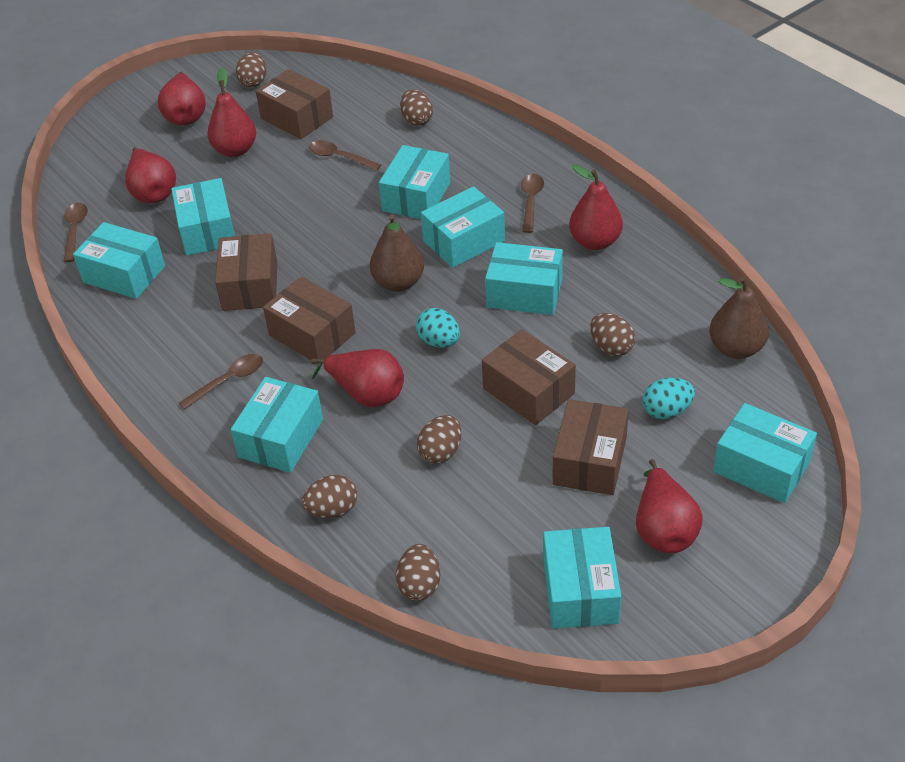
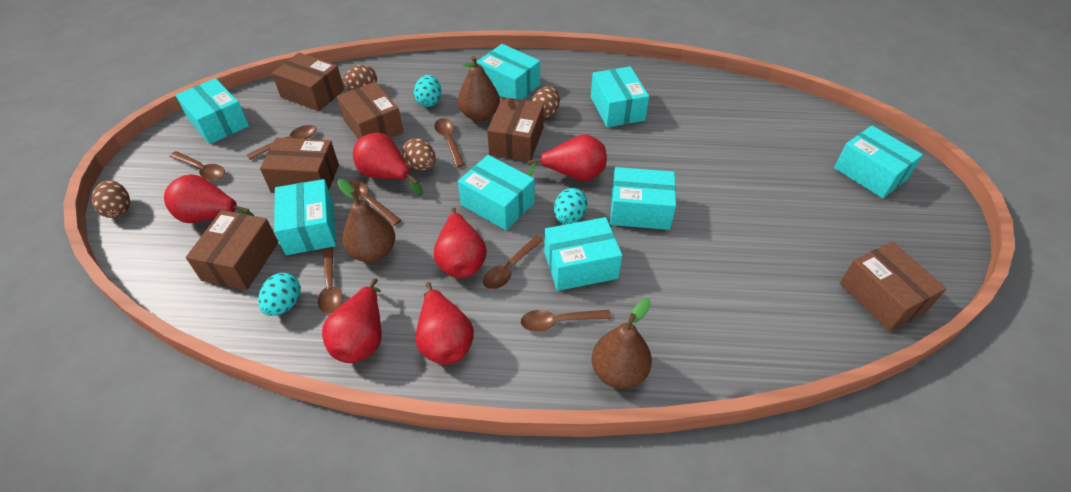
brown box: [215,233,277,311] [256,69,333,139] [263,276,356,365] [482,329,576,425] [553,399,629,495] = 5 -> [186,210,278,290] [260,138,339,193] [272,52,344,111] [337,82,404,139] [487,97,544,161] [840,242,946,332] = 6
brown egg: [236,52,266,88] [302,475,357,518] [396,544,440,601] [400,89,433,126] [417,415,461,464] [590,313,635,356] = 6 -> [91,180,130,218] [343,65,377,91] [402,138,436,170] [532,86,560,118] = 4
brown pear: [370,214,424,292] [709,277,769,359] = 2 -> [337,179,395,262] [458,56,500,121] [592,298,652,389] = 3
brown spoon: [63,203,88,262] [179,354,263,410] [309,140,381,171] [521,174,544,233] = 4 -> [169,151,225,180] [247,125,317,160] [318,248,343,314] [349,180,401,226] [434,118,465,167] [483,235,544,289] [521,310,611,332] = 7
turquoise egg: [416,308,460,348] [642,378,695,419] = 2 -> [258,273,301,316] [414,75,441,107] [554,188,588,224] = 3

